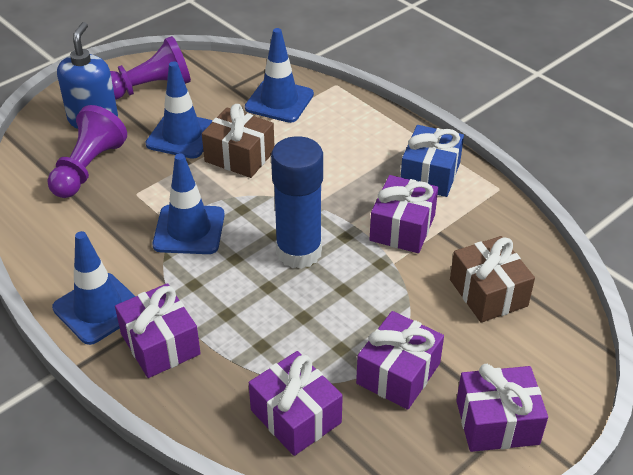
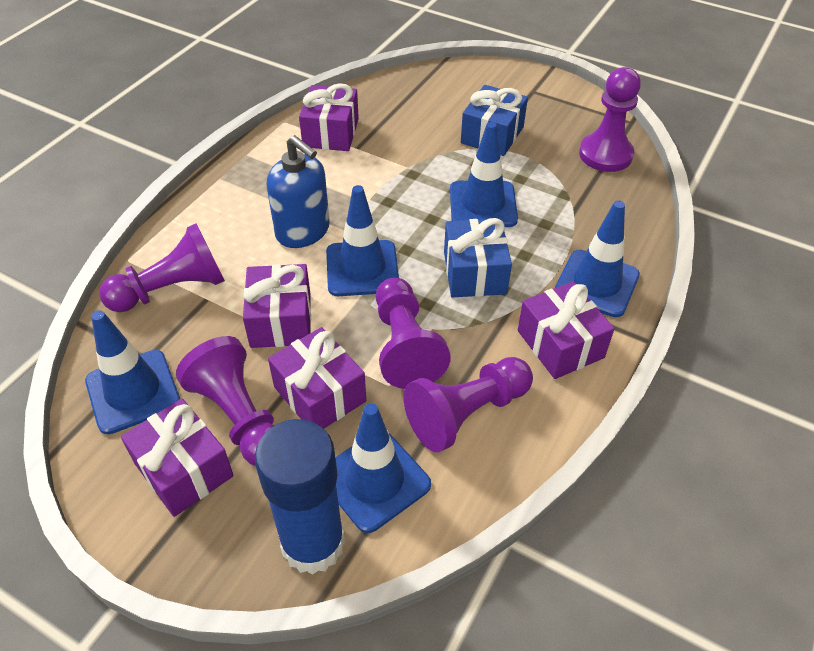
blue gift: [401,125,464,197] = 1 -> [444,218,512,297] [461,85,528,156] = 2
blue traffic cone: [52,231,136,345] [145,62,213,159] [153,153,225,254] [245,28,314,123] = 4 -> [85,310,180,434] [326,185,399,296] [335,403,431,533] [450,122,518,227] [555,201,640,317] = 5
brown gift: [202,104,274,178] [450,236,535,323] = 2 -> none = 0
purple pawn: [47,105,127,198] [110,36,191,100] = 2 -> [99,223,225,312] [176,336,275,466] [376,278,451,389] [404,357,533,452] [579,67,641,172] = 5

